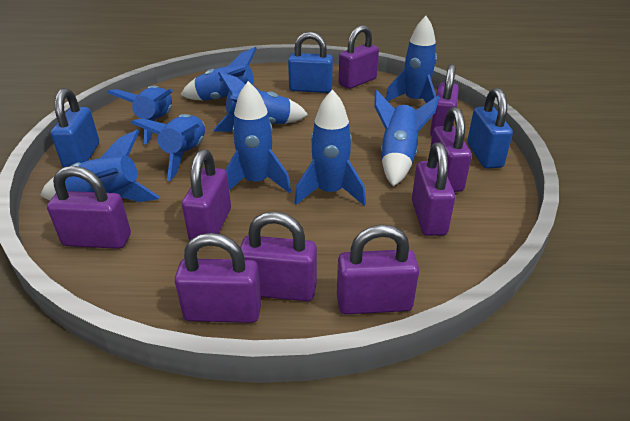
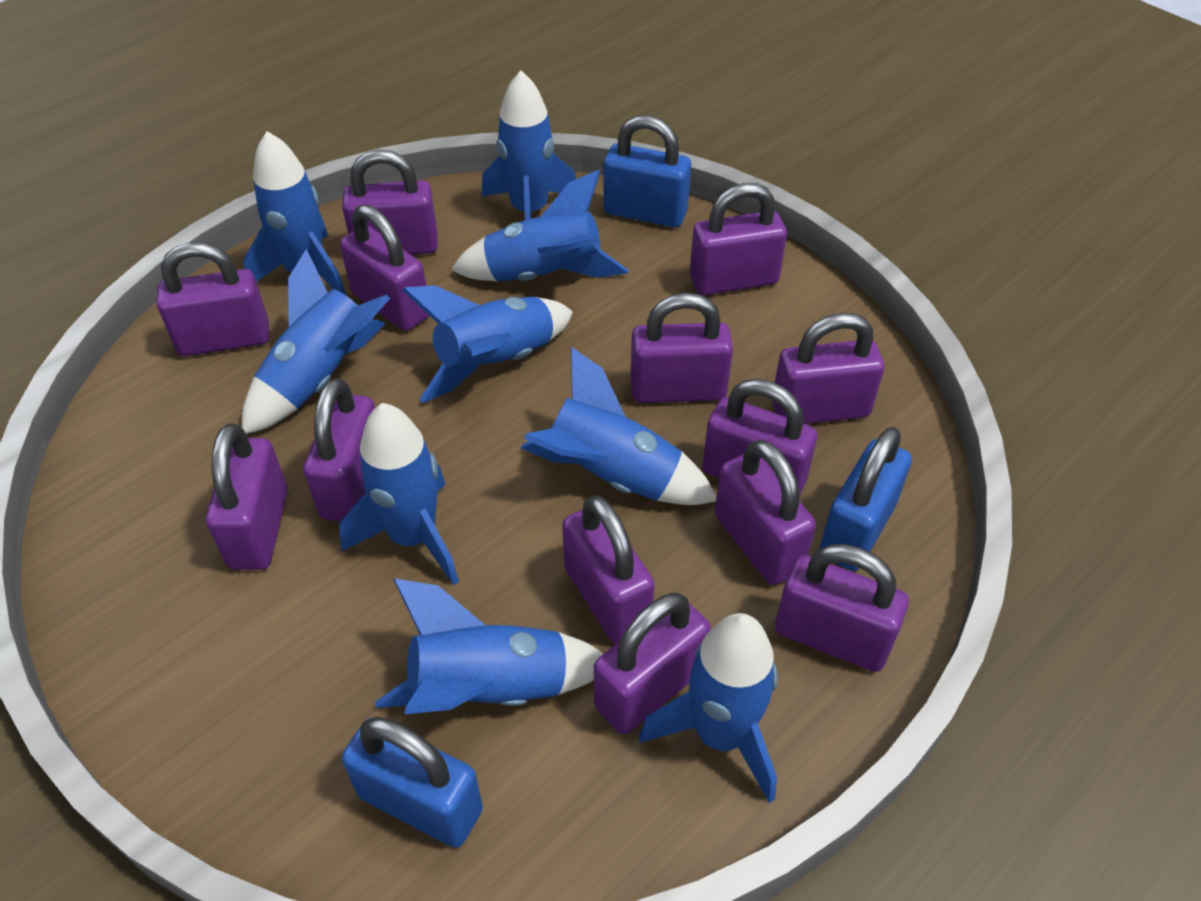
purple padlock: [47,166,131,249] [175,233,261,323] [182,149,231,240] [240,212,317,301] [337,225,419,314] [339,25,379,89] [412,142,455,236] [430,64,459,137] [430,107,472,192] = 9 -> [157,242,269,356] [206,423,288,570] [304,378,375,522] [340,204,429,331] [342,149,438,255] [562,495,654,644] [594,593,711,735] [630,293,733,403] [690,183,787,295] [703,379,817,494] [715,440,816,585] [772,313,884,424] [775,544,909,672] = 13

